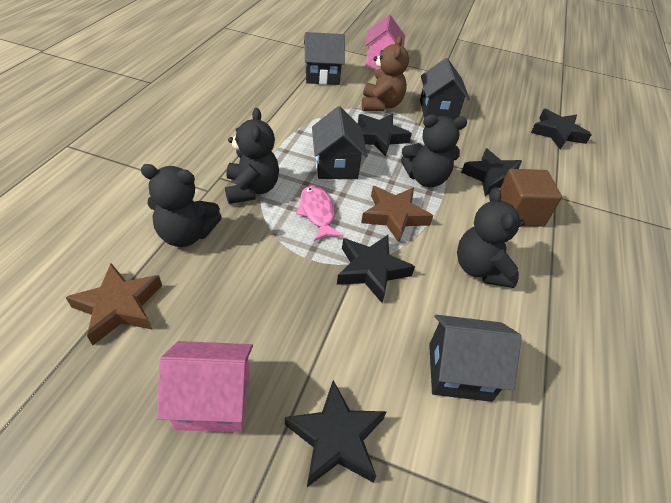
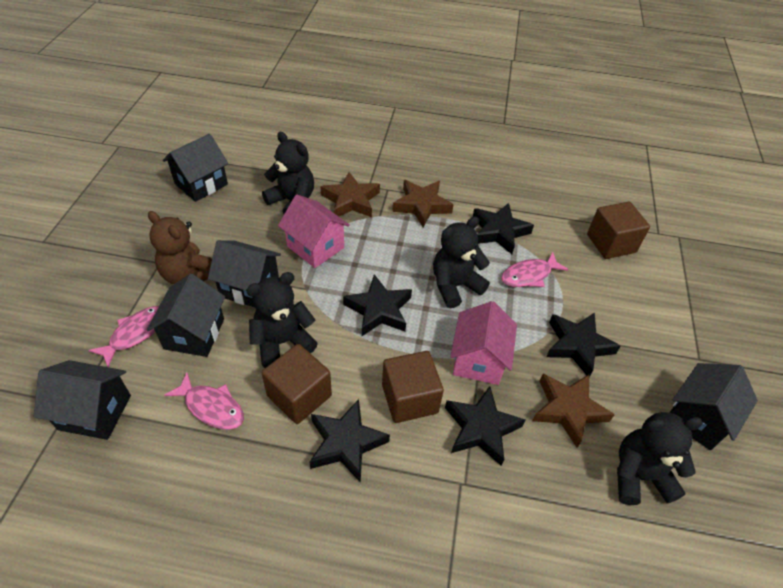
black house: [304,32,345,85] [312,106,368,179] [420,58,470,120] [429,315,522,402] = 4 -> [34,360,131,440] [147,274,225,357] [163,134,228,202] [208,240,281,307] [670,363,758,450] = 5
brown cube: [500,169,562,227] = 1 -> [262,344,332,424] [382,351,444,423] [587,202,650,259] = 3
brown star: [65,263,162,345] [361,186,433,243] = 2 -> [321,172,380,217] [392,180,454,227] [533,374,615,448] = 3
pink fish: [296,185,343,241] = 1 -> [89,306,159,367] [164,373,244,430] [501,252,568,287] = 3

